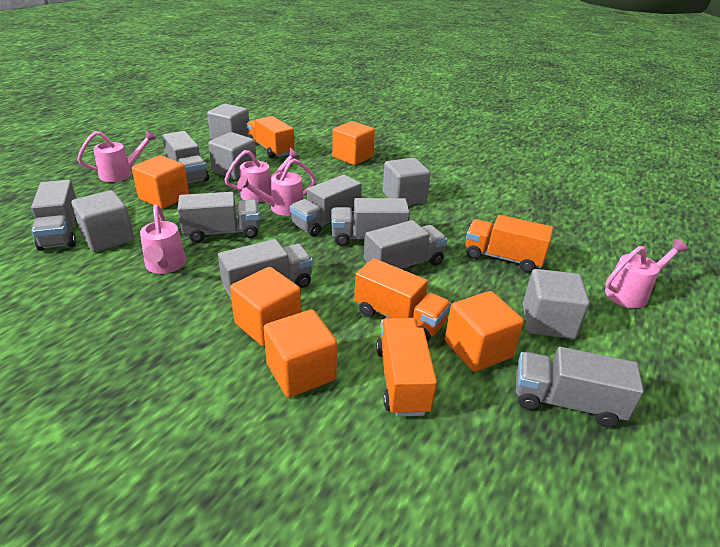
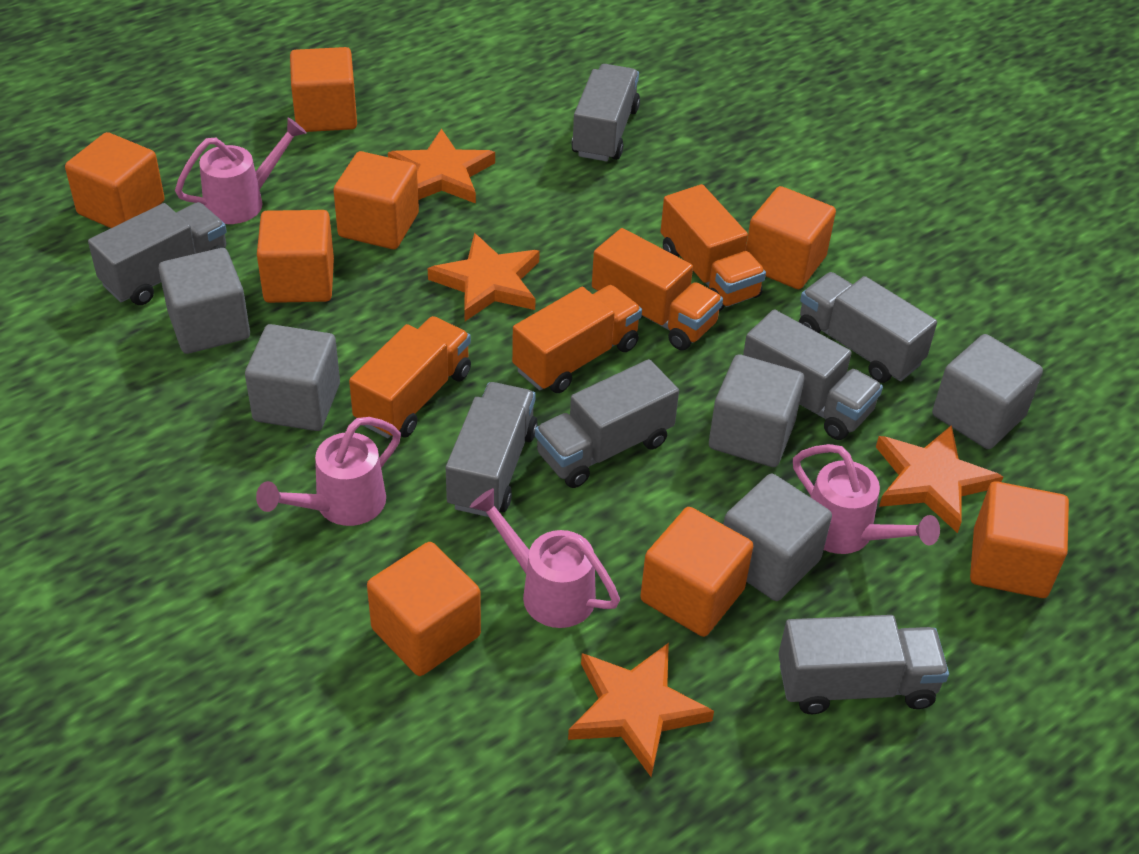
grey truck: [31,180,77,251] [162,131,209,183] [178,192,260,242] [218,239,313,298] [290,174,362,237] [331,198,410,246] [364,220,448,269] [516,347,644,428] = 8 -> [88,202,227,305] [446,382,538,517] [535,359,679,488] [571,64,640,162] [743,309,883,440] [778,615,949,714] [799,272,937,383] = 7
orange cube: [132,155,189,209] [230,267,301,346] [263,310,337,398] [332,121,375,165] [445,291,524,372] = 5 -> [65,132,165,228] [257,210,334,303] [290,47,357,132] [333,151,419,249] [367,542,481,676] [640,507,753,637] [746,186,836,289] [970,481,1069,598] = 8
orange star: none = 0 -> [388,129,495,204] [428,233,540,321] [568,643,714,777] [876,425,1003,533] = 4
pink watering can: [77,130,157,182] [140,204,186,274] [224,148,300,202] [237,159,316,216] [605,239,689,308] = 5 -> [175,117,307,224] [256,417,401,526] [470,488,620,628] [793,444,940,554] = 4

